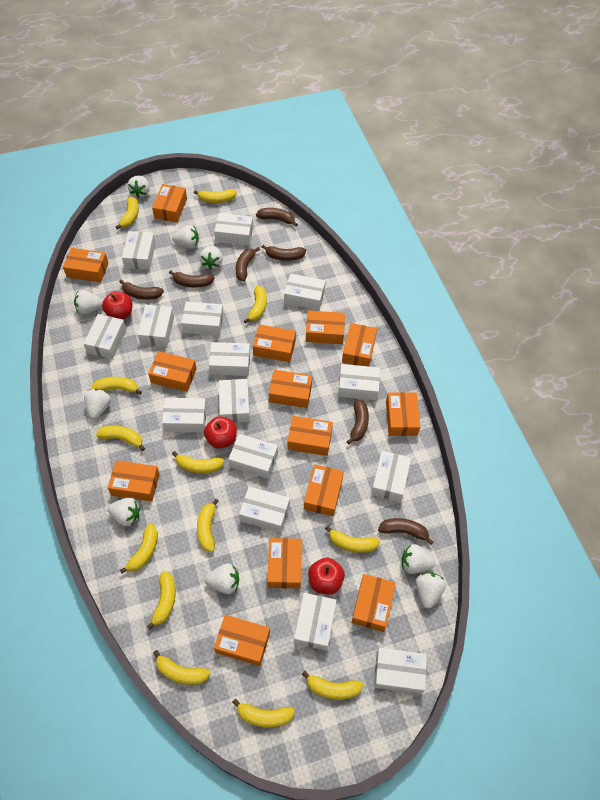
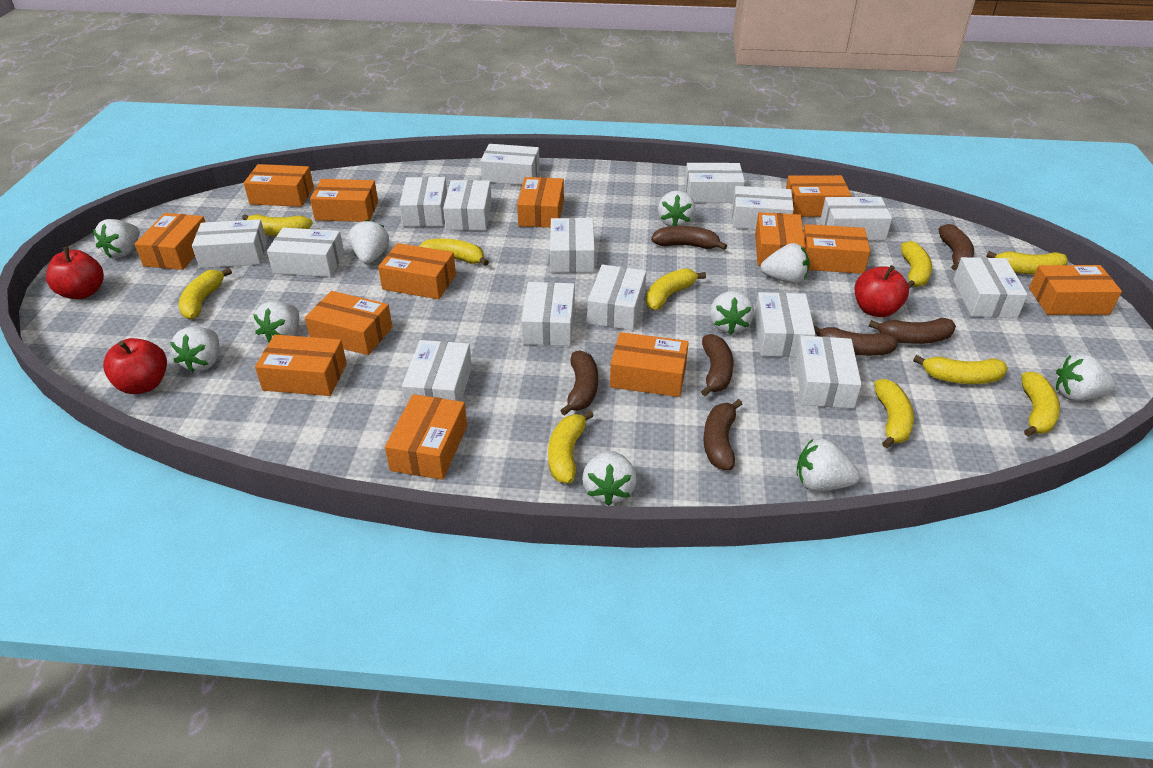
orange box: [63,248,109,283] [108,460,160,501] [148,351,197,392] [152,184,187,223] [214,615,270,666] [253,324,296,362] [268,538,302,589] [269,370,313,408] [287,416,333,456] [304,464,344,516] [306,310,345,344] [342,323,377,366] [352,574,396,632] [386,392,420,436] = 14 -> [134,213,205,270] [244,164,314,207] [255,335,347,396] [305,291,392,355] [310,179,378,222] [378,243,456,299] [385,394,467,480] [517,177,564,228] [610,332,689,397] [755,212,806,266] [786,175,851,217] [803,224,870,274] [1029,265,1122,315] = 13
white strawberry: [74,290,103,315] [84,389,111,419] [107,498,140,526] [127,175,150,198] [172,225,199,248] [199,246,223,270] [205,563,239,594] [401,544,435,574] [416,572,446,609] = 9 -> [93,219,140,258] [170,327,219,372] [253,302,299,342] [349,220,389,264] [582,451,637,506] [658,191,695,227] [710,291,754,334] [761,243,810,284] [797,439,860,491] [1056,354,1116,401] = 10
yellow banana: [91,377,142,395] [96,425,145,451] [116,197,139,230] [120,524,158,574] [146,571,176,630] [153,650,210,685] [172,451,224,473] [194,189,237,203] [197,499,219,552] [232,698,295,728] [244,286,267,323] [302,671,363,700] [325,526,380,553] = 13 -> [179,268,232,319] [242,214,313,236] [419,239,489,266] [548,410,594,483] [646,268,706,310] [874,379,914,448] [901,241,932,288] [913,355,1008,384] [986,251,1068,274] [1021,372,1060,437] = 10

